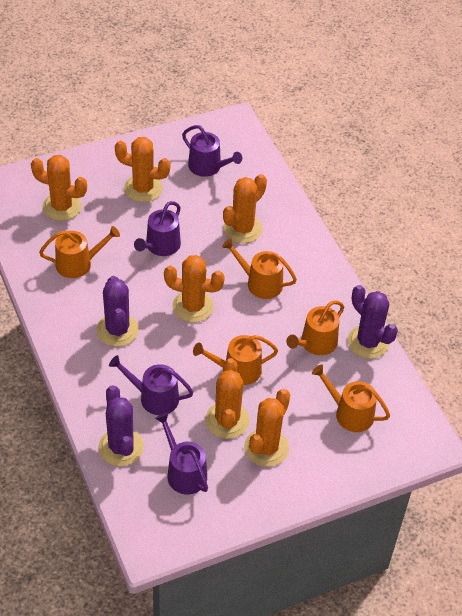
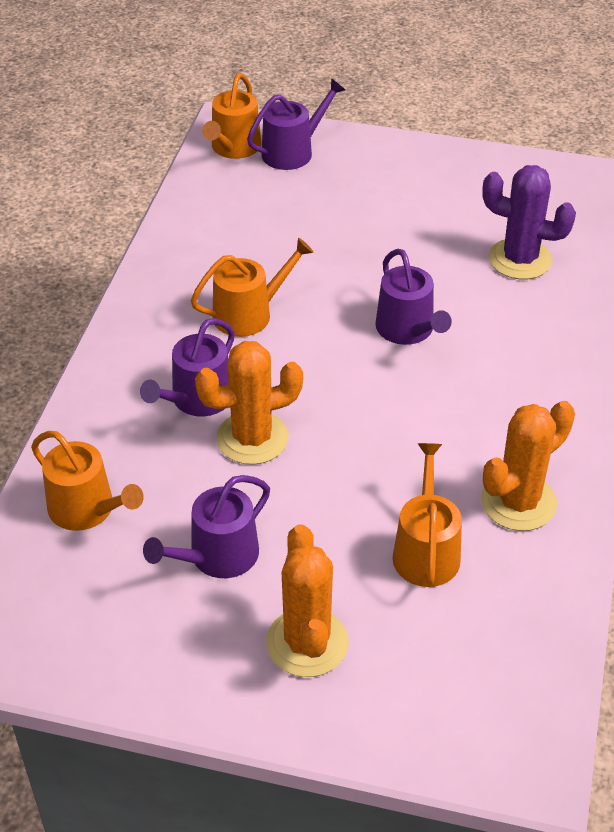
orange cactus: [31,155,87,221] [115,137,170,202] [164,255,225,323] [205,358,250,439] [223,174,267,243] [244,389,290,467] = 6 -> [195,341,303,465] [266,524,349,677] [481,401,575,531] = 3
orange watering can: [39,226,120,278] [193,335,278,385] [222,238,297,299] [286,300,344,355] [312,364,390,432] = 5 -> [31,431,144,531] [191,238,314,337] [202,73,261,159] [392,443,462,587] = 4
purple cactus: [96,276,139,347] [98,385,144,466] [347,285,398,359] = 3 -> [482,165,576,279] = 1

